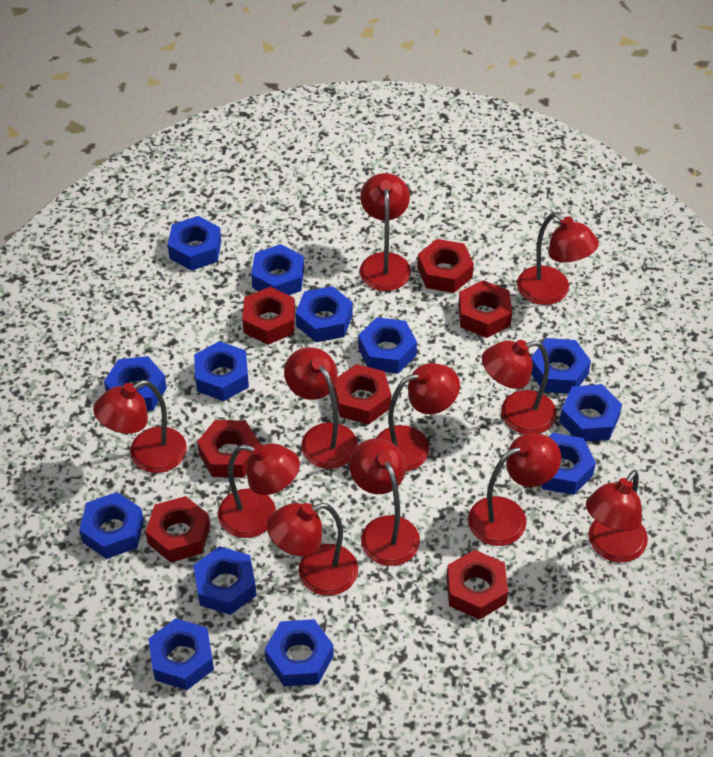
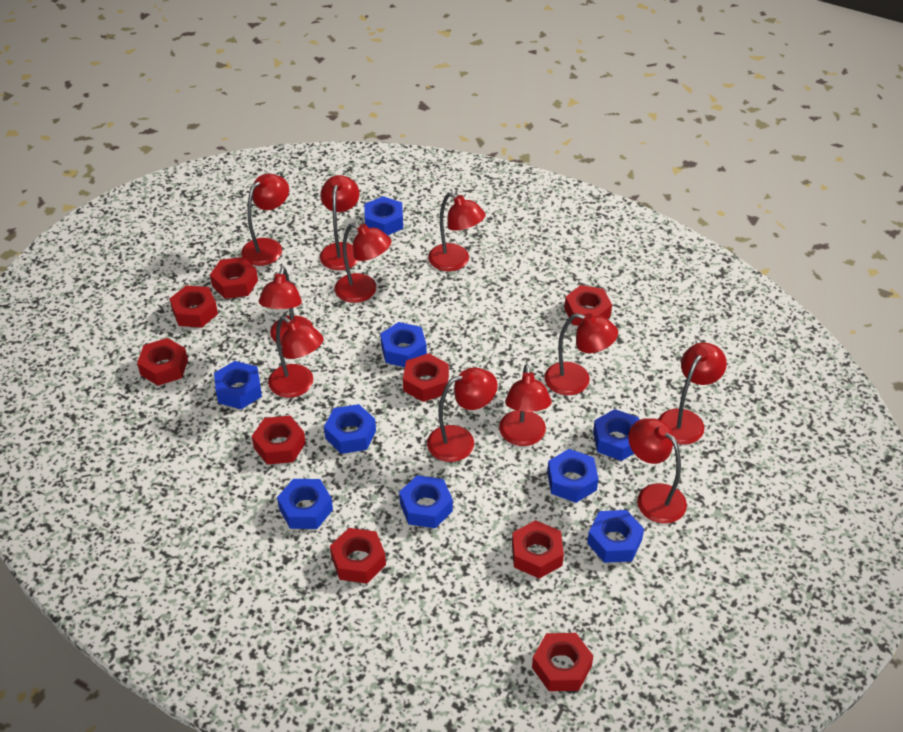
blue nut: [79,492,144,559] [104,356,167,411] [148,618,214,690] [168,216,221,271] [193,546,257,615] [194,341,249,401] [251,244,304,295] [265,619,334,686] [296,286,352,342] [358,317,417,374] [531,338,591,394] [541,433,596,495] [559,384,622,442] = 13 -> [214,361,262,409] [277,479,333,529] [324,404,376,454] [364,196,403,236] [380,322,427,367] [399,475,453,528] [547,449,599,503] [587,510,644,563] [593,409,640,461] = 9
red nut: [146,496,210,562] [197,420,260,478] [242,287,295,345] [334,364,391,424] [417,239,474,293] [446,550,508,620] [458,280,512,338] = 7 -> [137,338,188,386] [170,285,218,328] [210,257,258,299] [252,416,306,465] [330,528,386,584] [403,353,449,402] [512,520,564,579] [532,633,593,691] [564,285,612,326] = 9

